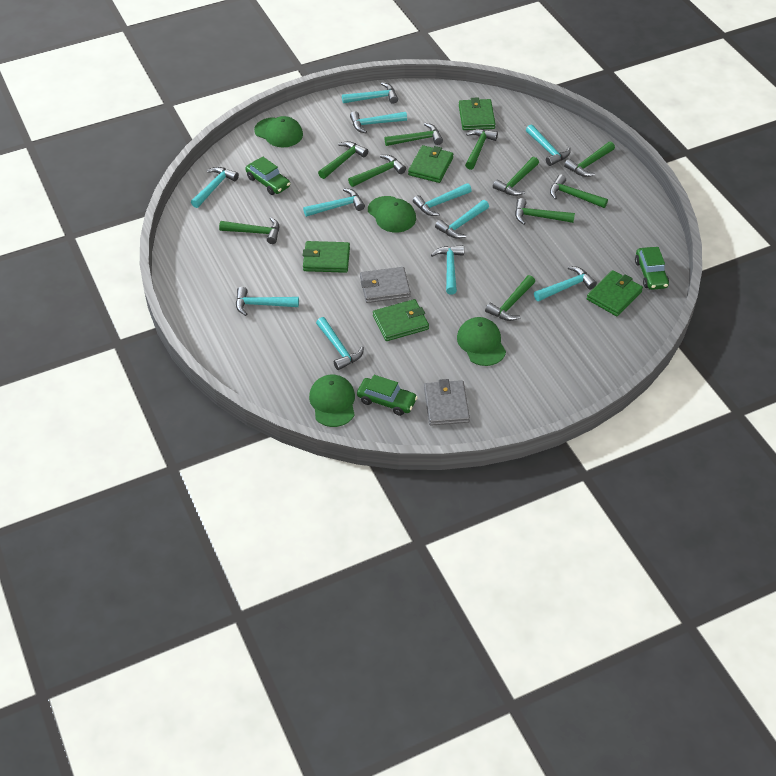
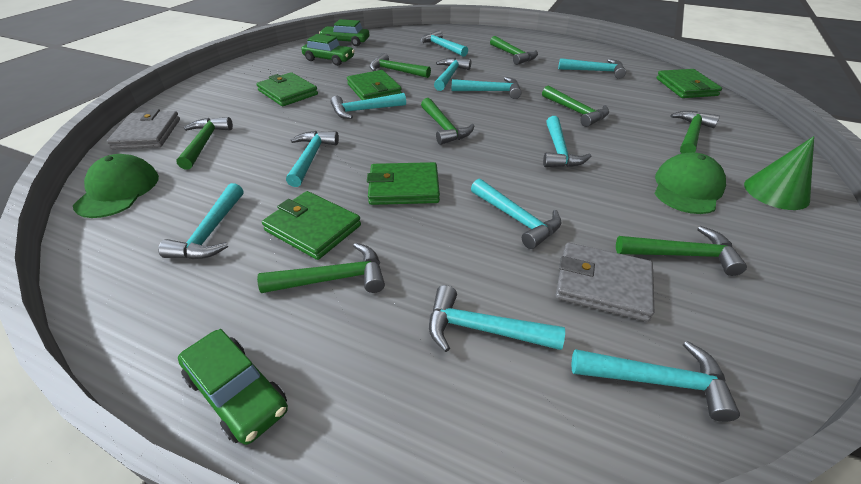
green cap: [254,116,303,147] [309,375,355,427] [368,196,416,232] [457,317,506,366] = 4 -> [73,154,159,218] [654,152,726,214] = 2
green cone: none = 0 -> [744,136,814,210] = 1
green hammer: [219,217,279,244] [318,141,368,179] [348,155,406,187] [384,123,443,146] [465,129,498,170] [485,275,535,321] [493,157,539,196] [515,198,575,225] [550,174,608,208] [564,141,615,177] = 10 -> [176,117,233,170] [257,243,385,293] [369,53,431,78] [421,98,474,145] [490,36,538,65] [542,86,609,127] [616,226,747,276] [671,111,720,153] = 8

